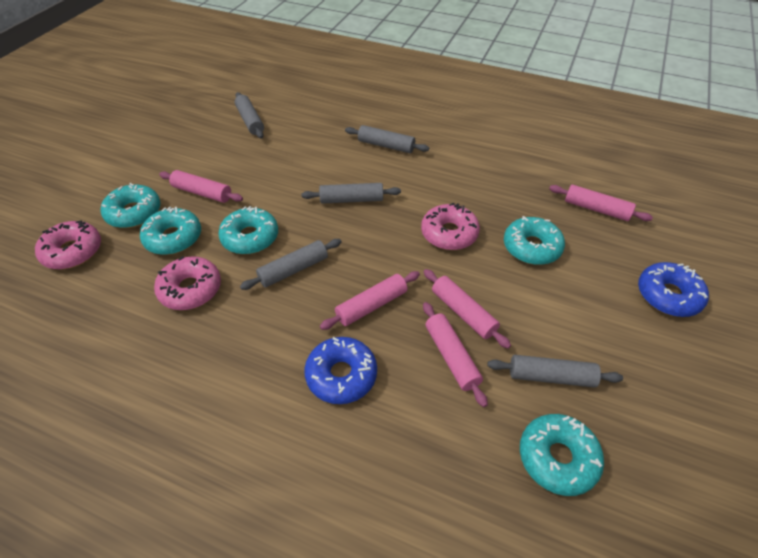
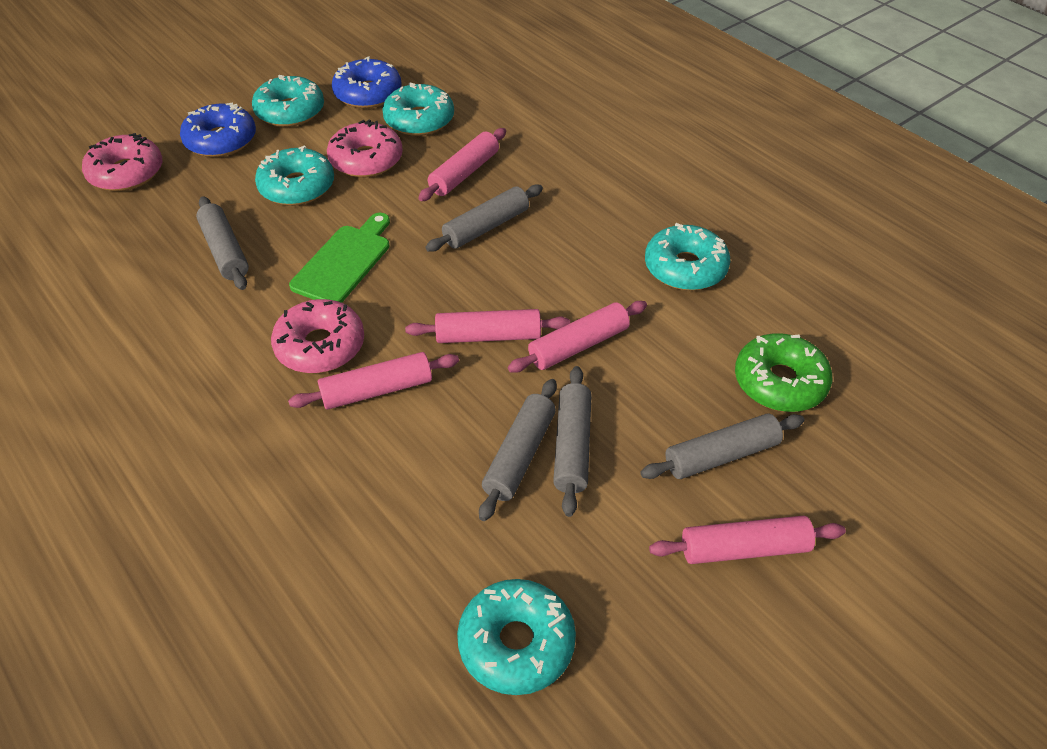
green cutting board: none = 0 -> [289,213,390,303] = 1
green donut: none = 0 -> [735,333,832,412] = 1

